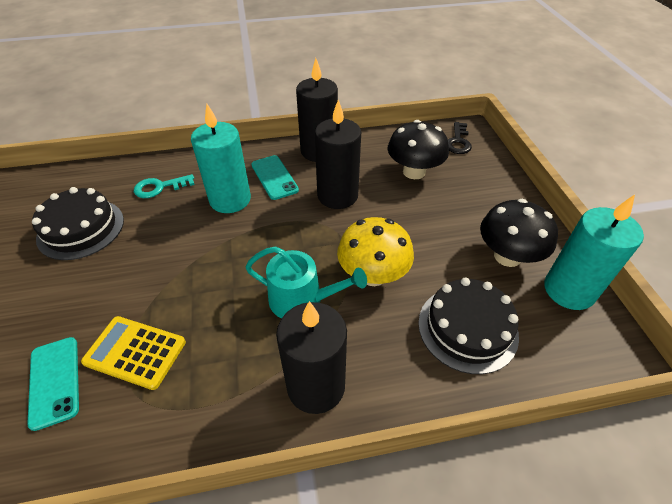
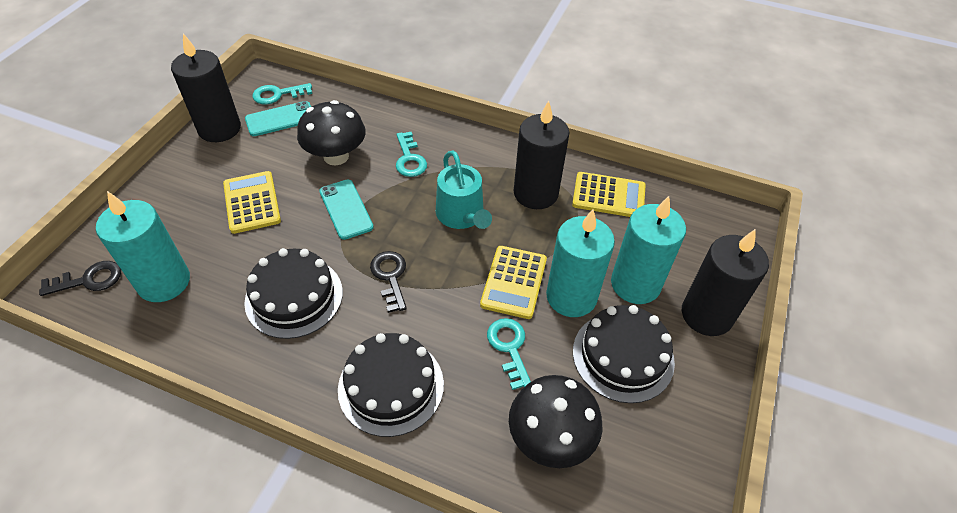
black cake: [32,187,124,260] [418,278,519,374] = 2 -> [244,248,343,339] [338,333,444,437] [573,305,675,403] = 3
black key: [448,122,472,154] = 1 -> [39,261,121,296] [370,251,407,313] = 2
turquoise candle: [191,104,251,213] [544,195,644,310] = 2 -> [96,191,190,302] [546,209,615,317] [611,196,686,304] = 3
turquoise key: [134,174,195,198] = 1 -> [252,83,312,104] [396,132,427,177] [487,318,531,390] = 3
yellow calculator: [81,316,186,390] = 1 -> [223,171,281,234] [480,246,547,319] [572,172,646,217] = 3
yellow mushroom: [337,217,414,286] = 1 -> none = 0

